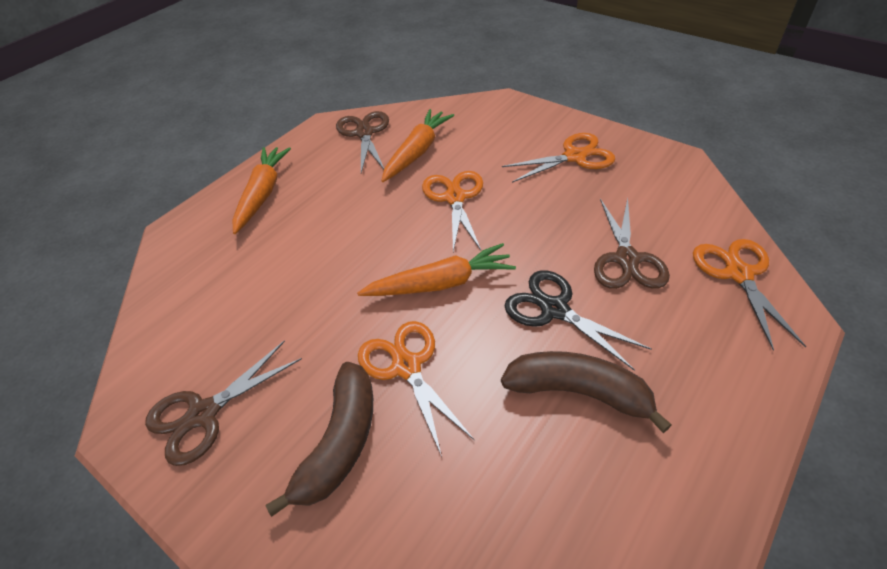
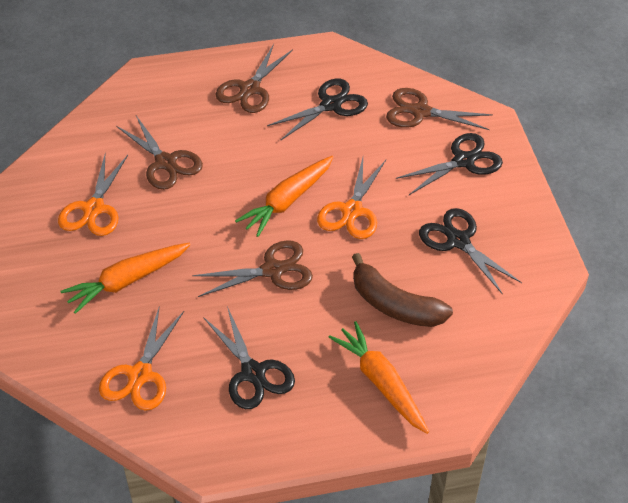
black scissors: [505,270,651,371] = 1 -> [203,306,295,409] [267,78,368,140] [396,133,503,195] [419,208,522,295] = 4
brown banana: [265,362,373,517] [501,351,672,433] = 2 -> [352,253,453,327] = 1
brown scissors: [145,340,302,466] [336,111,389,173] [594,198,670,289] = 3 -> [116,116,203,190] [192,240,313,297] [215,44,293,113] [386,88,493,130] = 4
orange scissors: [358,321,475,457] [422,171,483,252] [502,133,615,183] [693,239,806,351] = 4 -> [58,155,128,236] [99,306,184,411] [317,158,386,239] = 3

